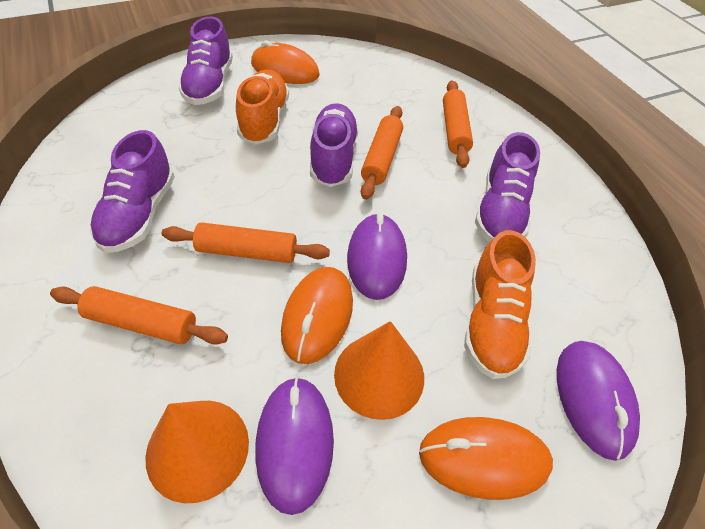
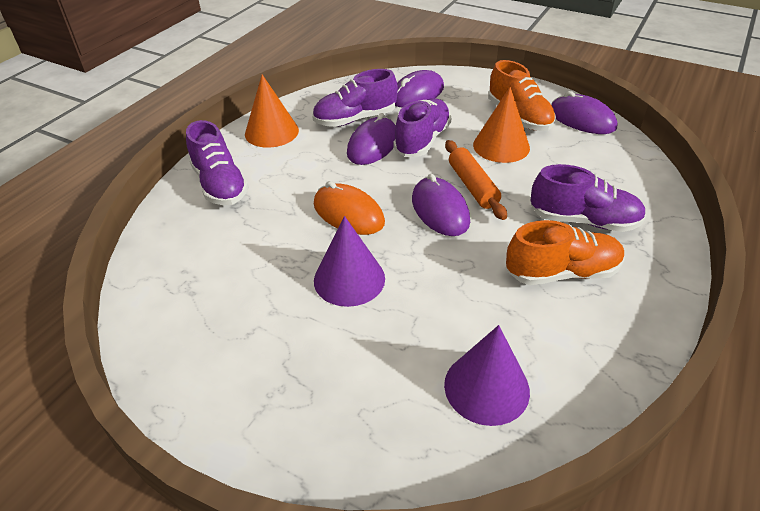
orange mouse: [251,40,320,84] [281,267,353,364] [419,417,553,500] = 3 -> [314,181,385,235] = 1
orange rolling pin: [50,286,228,344] [162,222,330,263] [361,106,403,200] [443,80,473,168] = 4 -> [445,140,507,220] = 1
purple cone: none = 0 -> [314,216,385,307] [444,325,530,426] = 2
purple mouse: [255,377,334,515] [347,213,407,300] [557,341,640,461] = 3 -> [347,113,396,165] [395,70,444,107] [412,174,470,236] [551,91,618,134] = 4

